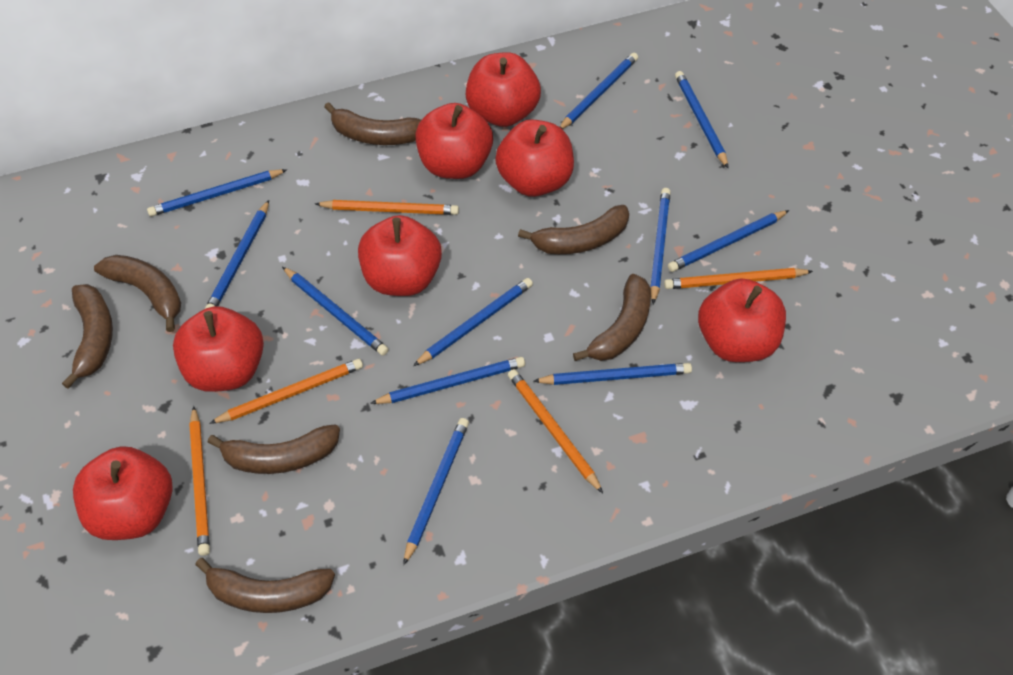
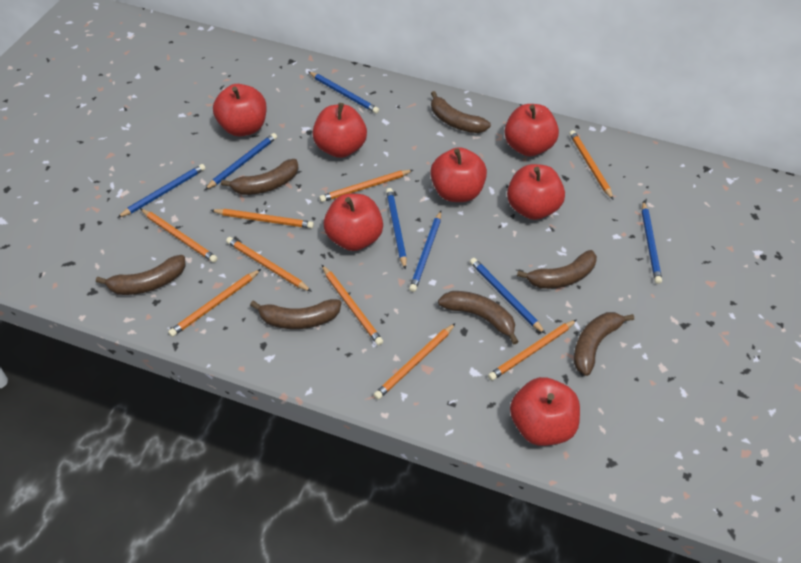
blue pencil: [147,169,287,216] [205,200,269,309] [282,267,389,356] [370,357,525,404] [403,418,469,565] [413,278,533,366] [533,363,692,385] [560,53,638,129] [650,188,671,304] [668,210,789,272] [675,71,729,168] = 11 -> [117,164,206,218] [205,133,277,190] [309,72,379,114] [386,188,407,270] [409,211,441,292] [470,258,546,334] [642,201,662,284] = 7
orange pencil: [189,406,210,556] [209,359,363,424] [315,200,459,215] [508,369,603,493] [664,268,813,289] = 5 -> [141,209,218,263] [168,269,261,337] [211,209,314,228] [226,237,312,292] [319,170,413,202] [322,265,383,345] [374,323,456,400] [488,320,576,381] [569,130,614,200] = 9

